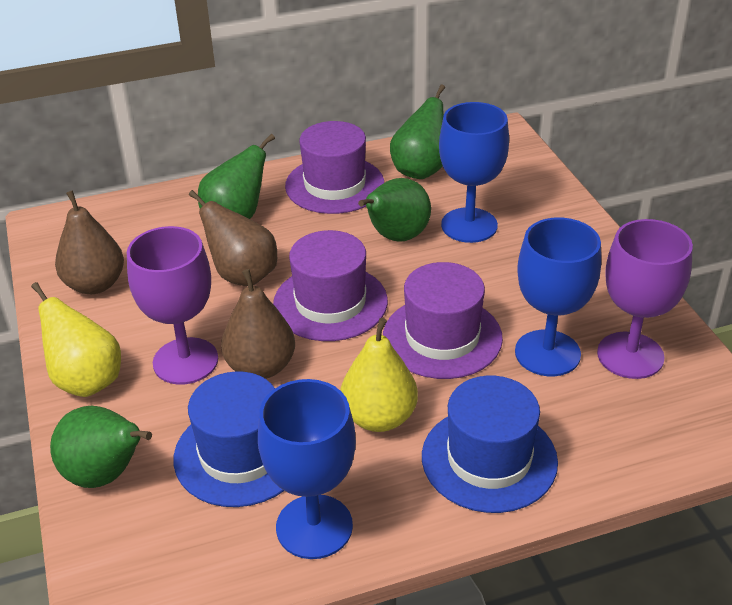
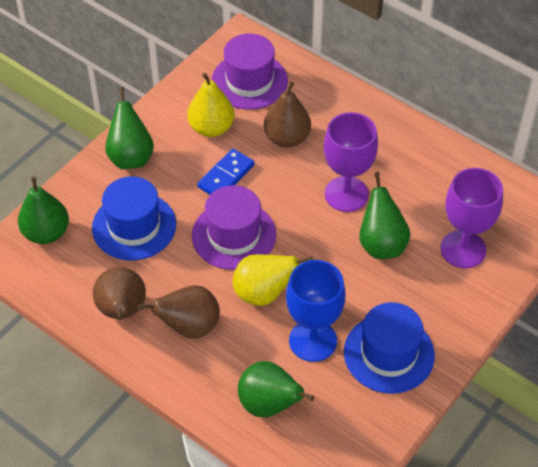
blue domino: none = 0 -> [197,149,255,195] = 1
blue goblet: [258,379,356,559] [439,102,509,243] [515,218,601,376] = 3 -> [286,260,345,362] = 1
purple hat: [273,230,388,341] [285,121,384,214] [383,262,503,379] = 3 -> [192,185,276,270] [212,33,288,109] = 2

